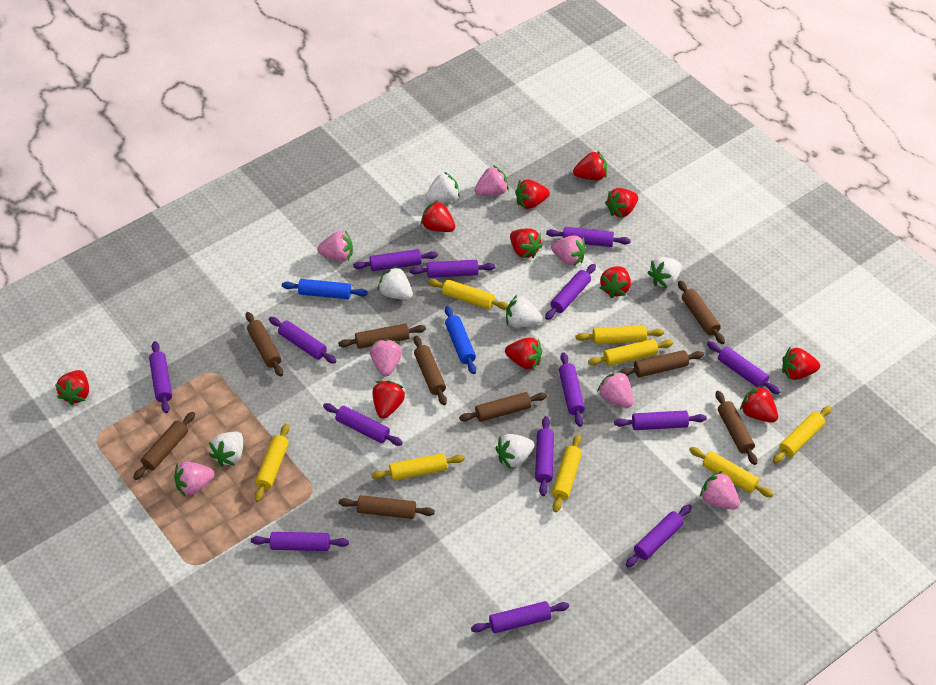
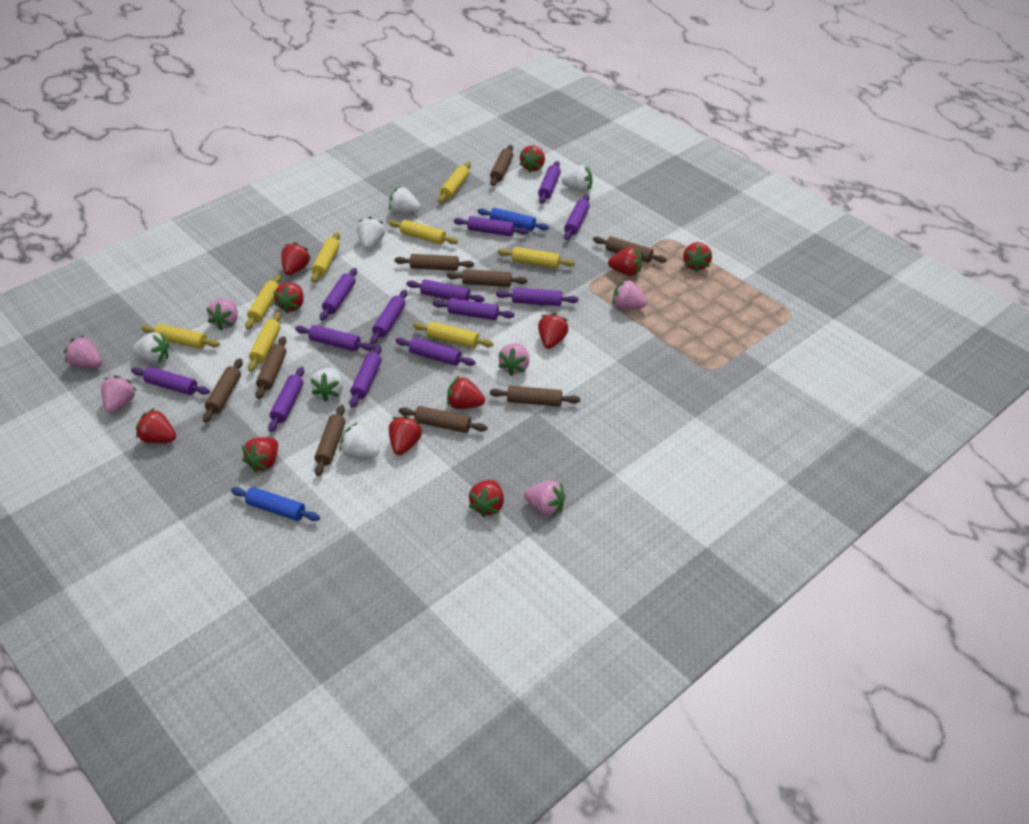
pink strawberry: [174,461,215,496] [317,230,353,262] [370,339,402,377] [475,165,509,196] [551,235,587,266] [597,371,633,408] [700,471,740,510] = 7 -> [64,335,102,368] [101,376,137,414] [206,299,238,331] [498,343,530,376] [524,481,565,517] [613,279,647,309] = 6
purple rolling pin: [149,341,172,413] [251,532,349,551] [269,317,337,364] [323,403,403,446] [353,249,438,271] [410,260,495,278] [471,601,569,633] [535,416,554,496] [545,264,596,320] [546,227,631,247] [559,352,585,427] [614,410,707,430] [626,504,692,567] [707,341,780,394] = 14 -> [131,367,210,395] [268,367,304,432] [295,325,374,351] [320,268,357,321] [350,345,382,408] [370,290,407,344] [396,337,475,366] [407,279,485,302] [433,298,514,320] [454,216,529,236] [496,288,579,306] [538,161,561,204] [564,195,590,240] = 13

